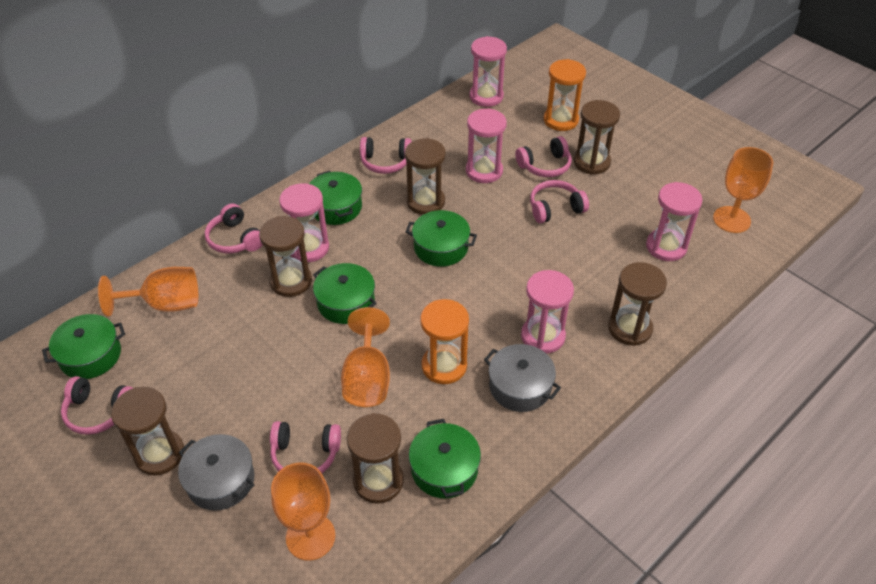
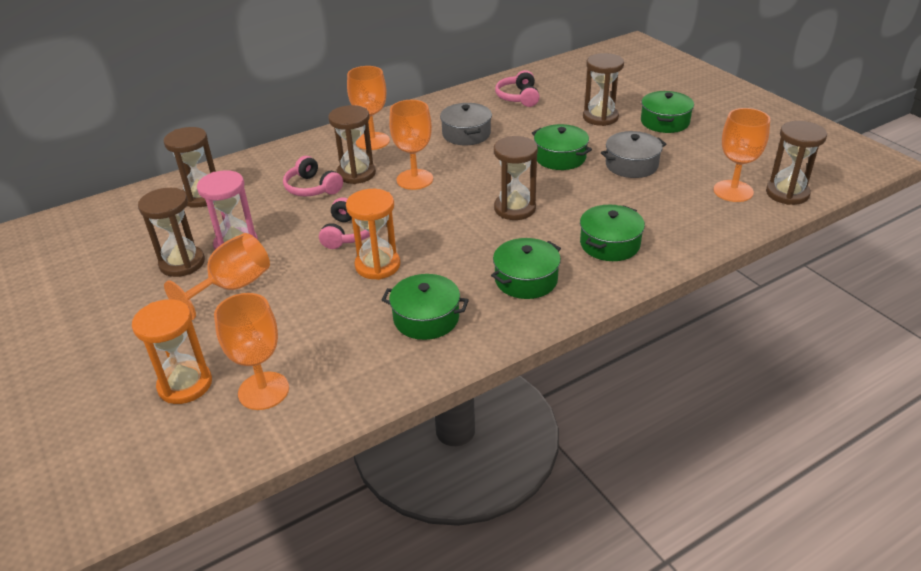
orange goblet: [98,267,198,316] [271,462,335,561] [341,307,390,407] [713,147,773,233] = 4 -> [164,233,270,320] [214,293,289,410] [347,66,390,150] [389,100,433,190] [714,108,770,202] = 5
pink headphones: [61,376,133,435] [205,203,263,253] [270,421,341,473] [360,137,412,174] [515,136,572,177] [530,180,589,224] = 6 -> [283,156,343,197] [319,198,370,249] [495,70,540,107] = 3
pink hourglass: [279,183,329,262] [466,108,507,183] [469,36,507,107] [521,270,574,354] [646,182,702,261] = 5 -> [197,170,258,250] = 1

